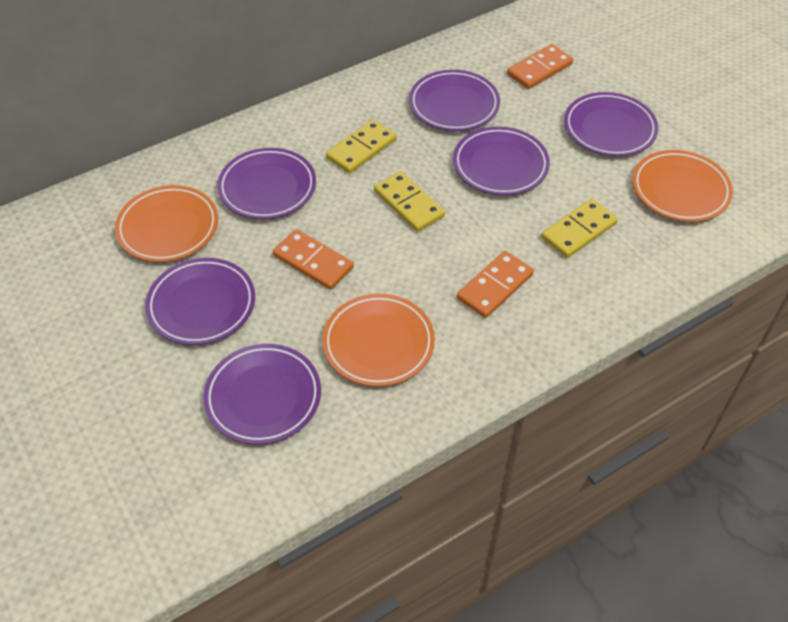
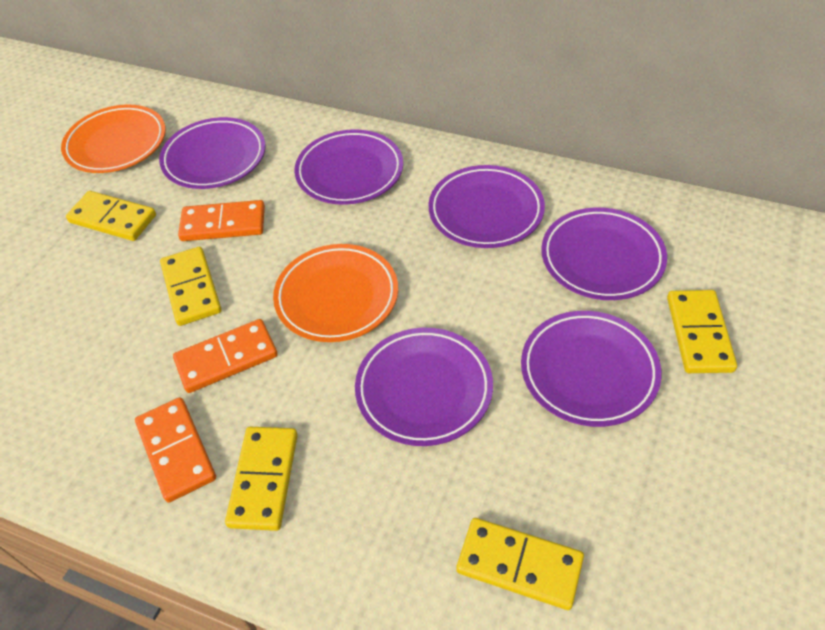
orange plate: [115,185,218,262] [322,294,435,387] [632,150,733,222] = 3 -> [61,105,166,173] [273,244,398,342] = 2
yellow domino: [326,119,397,174] [374,171,445,232] [541,199,618,258] = 3 -> [66,191,156,241] [160,247,221,326] [225,427,298,531] [456,518,584,610] [667,290,737,373] = 5

